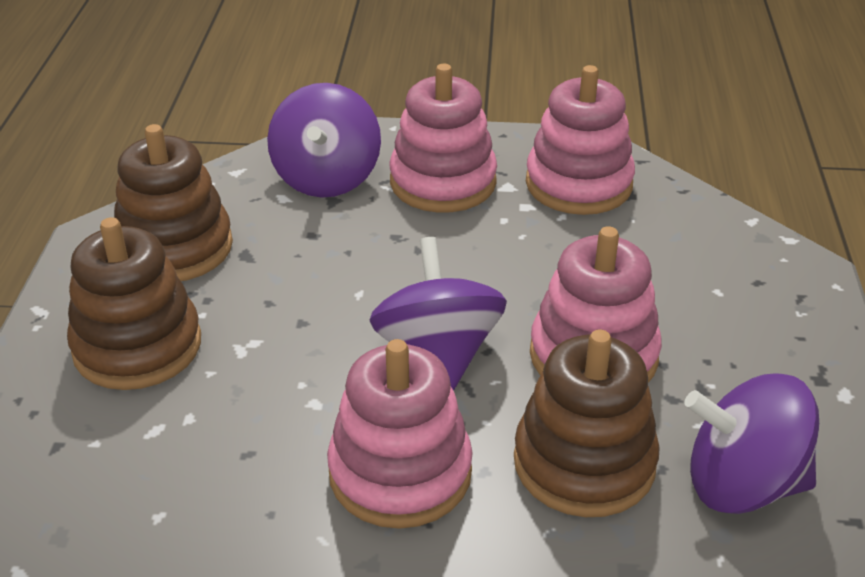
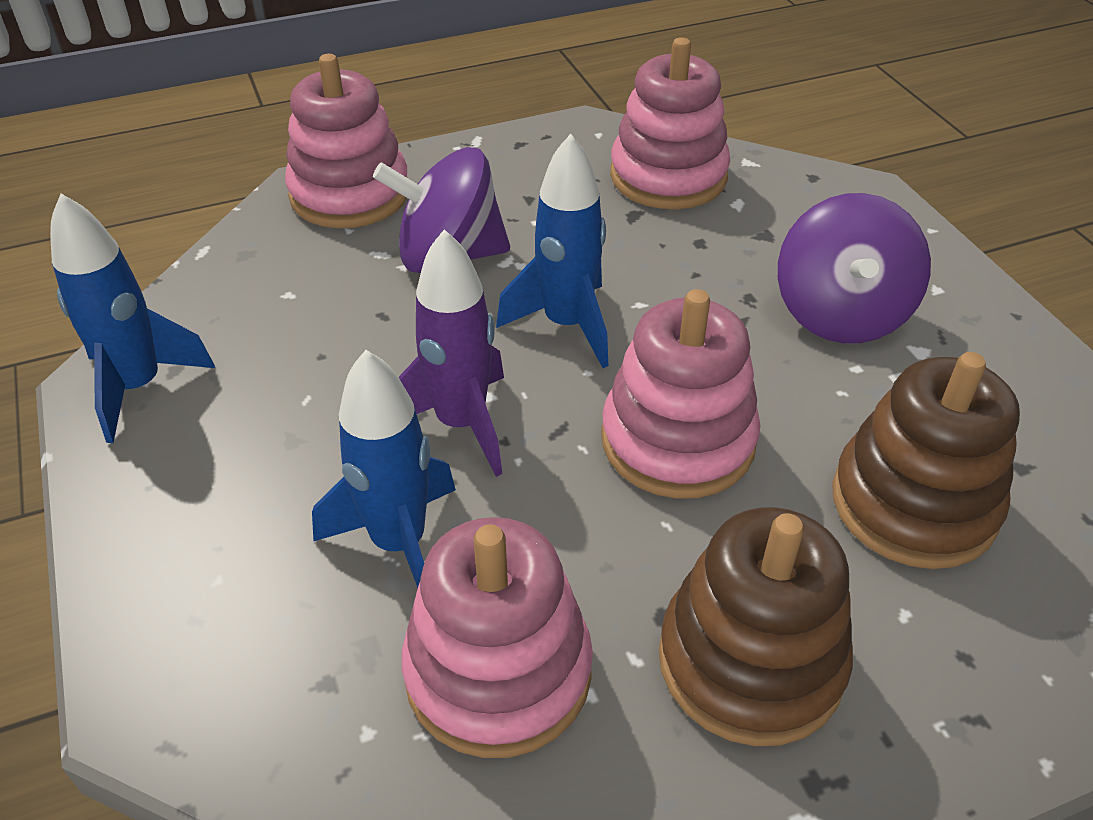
blue rocket: none = 0 -> [50,194,215,443] [312,350,456,588] [496,134,608,368] = 3
brown stacking toy: [67,217,201,390] [114,124,233,281] [514,329,660,517] = 3 -> [659,507,853,746] [832,352,1020,569] = 2
purple rocket: none = 0 -> [398,229,504,477] = 1
purple spinning top: [267,83,381,198] [370,237,507,391] [684,373,819,514] = 3 -> [373,147,510,273] [778,193,931,343] = 2

